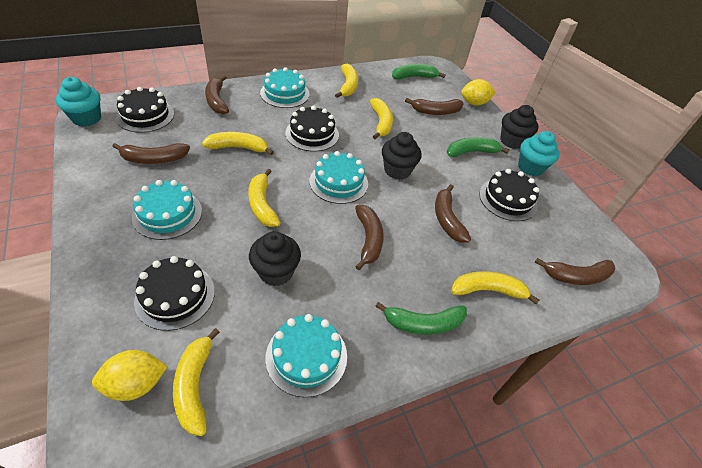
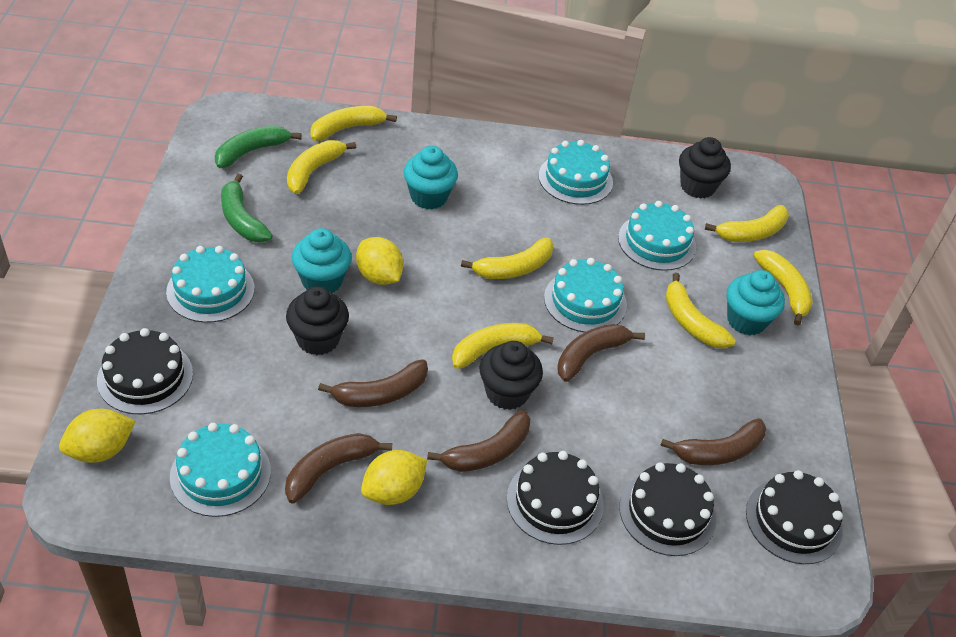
brown banana: [112,143,190,164] [205,75,229,115] [355,205,384,270] [405,98,463,115] [435,184,471,243] [535,258,615,285] = 6 -> [285,433,392,503] [318,359,428,407] [427,410,530,472] [557,324,645,382] [660,418,766,465] = 5
green banana: [375,302,467,335] [392,64,446,80] [447,137,510,157] = 3 -> [215,126,301,168] [221,174,273,242] = 2
turquoise cake: [132,180,202,240] [260,67,310,108] [266,314,347,397] [309,151,368,204] = 4 -> [166,246,255,323] [170,423,271,517] [539,140,613,205] [544,258,627,333] [618,201,696,271] = 5
turquoise cupcake: [56,77,101,127] [518,131,560,176] = 2 -> [292,228,352,293] [403,146,458,209] [727,270,785,335] = 3
yellow banana: [173,328,220,436] [202,132,274,155] [248,169,280,227] [335,64,358,98] [370,98,393,139] [451,271,539,304] = 6 -> [287,140,356,194] [310,106,397,141] [452,323,554,369] [461,238,554,279] [665,273,736,349] [705,205,789,242] [754,250,813,326] = 7
yellow lemon: [92,350,168,401] [461,79,496,106] = 2 -> [59,409,135,463] [356,237,403,285] [361,450,427,505] = 3

